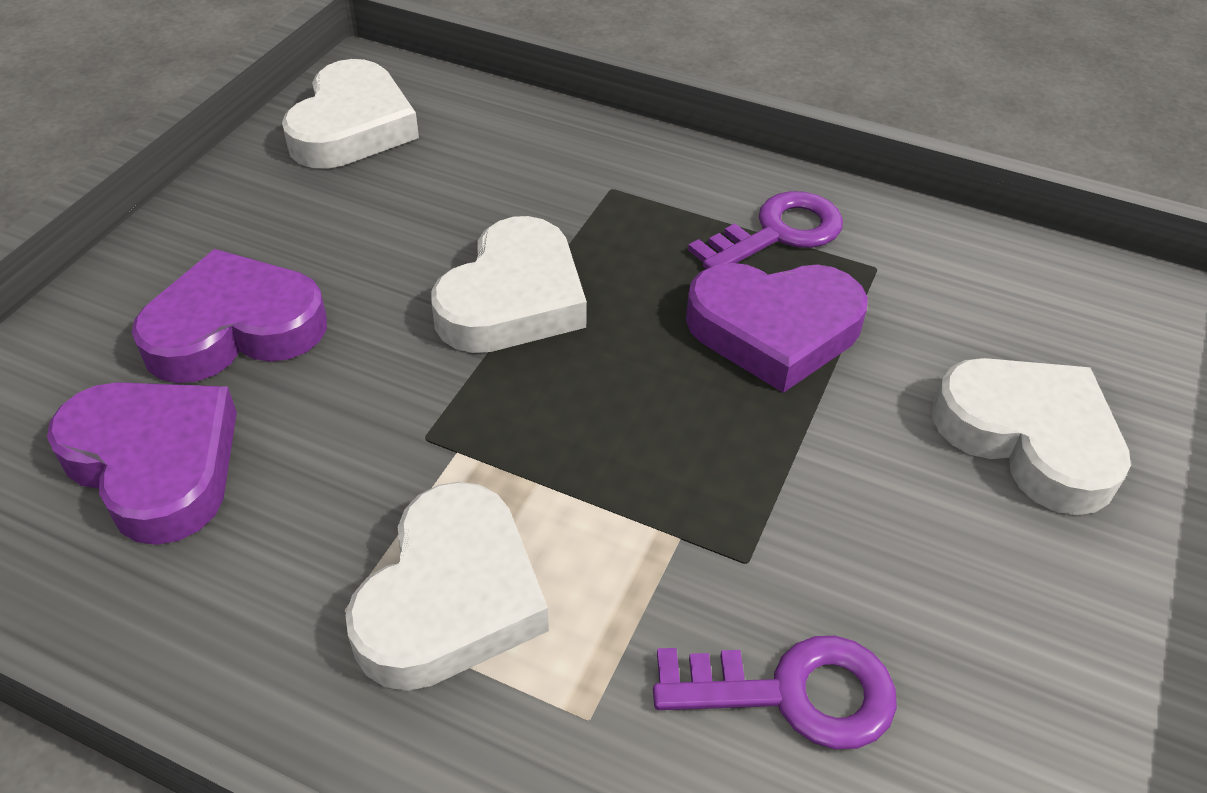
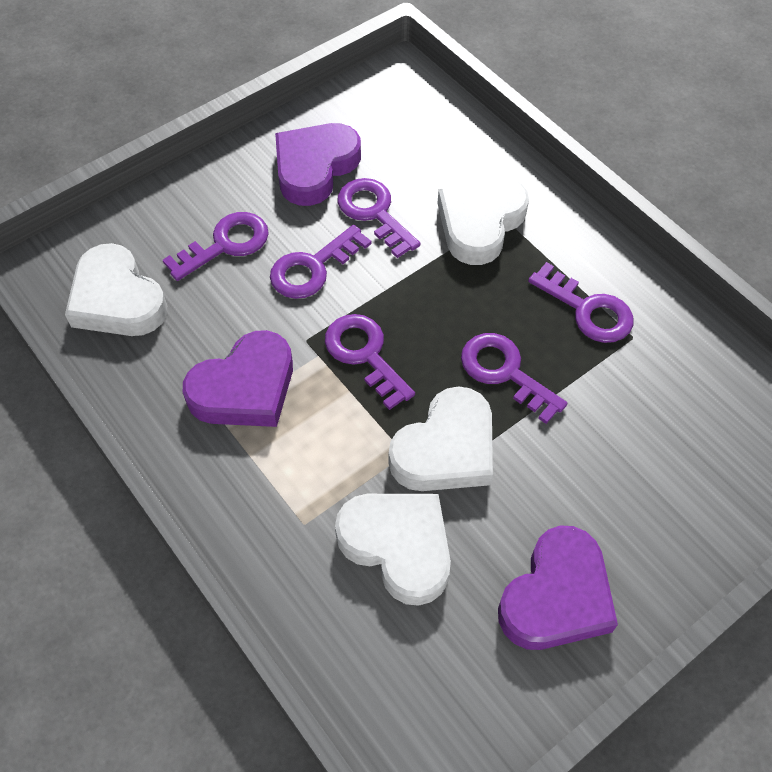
purple key: [653,636,897,749] [688,191,843,269] = 2 -> [163,212,269,281] [270,225,371,299] [325,314,415,410] [338,178,420,258] [461,333,568,424] [528,262,634,343] = 6

